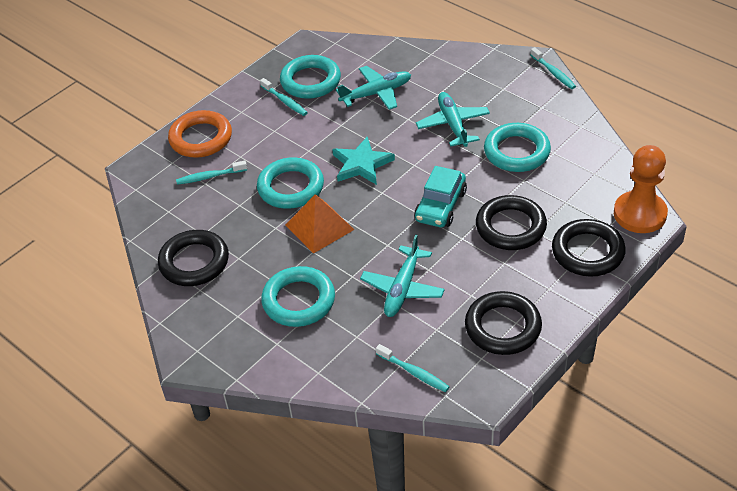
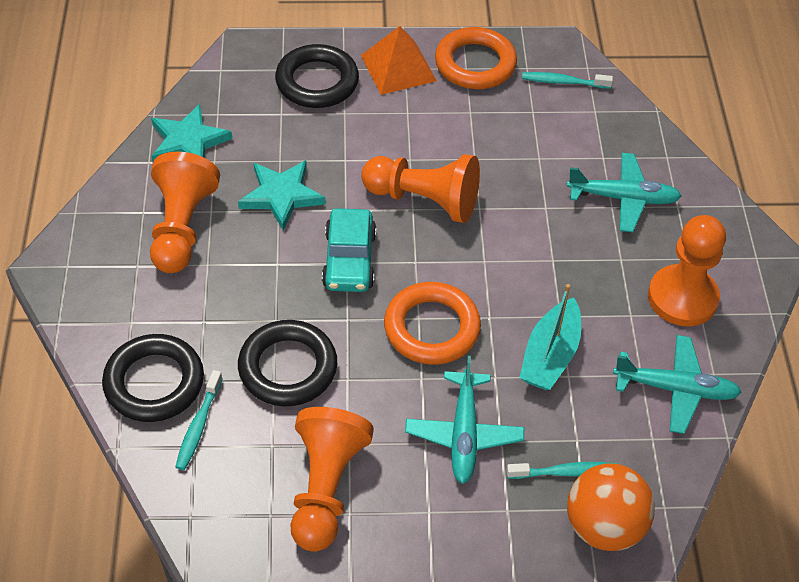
black ring: [158,230,229,286] [465,291,542,355] [476,195,547,250] [552,219,626,277] = 4 -> [102,334,204,422] [238,320,337,406] [275,44,359,108] = 3
orange ball: none = 0 -> [567,463,655,551] = 1
orange pawn: [614,145,668,233] = 1 -> [150,152,220,273] [290,407,374,552] [361,154,480,223] [648,215,726,326] = 4
orange ring: [168,110,232,158] = 1 -> [384,282,481,365] [435,27,517,89] = 2
turquoise boat: none = 0 -> [519,284,581,390] = 1
turquoise ring: [257,157,324,209] [261,266,335,327] [280,55,341,99] [484,123,551,172] = 4 -> none = 0
turquoise star: [332,137,395,185] = 1 -> [151,104,232,162] [238,160,325,230] = 2
turquoise toothbrush: [176,160,247,185] [260,78,308,116] [376,344,449,392] [530,47,576,89] = 4 -> [175,370,223,470] [507,462,618,479] [522,72,613,89] = 3

